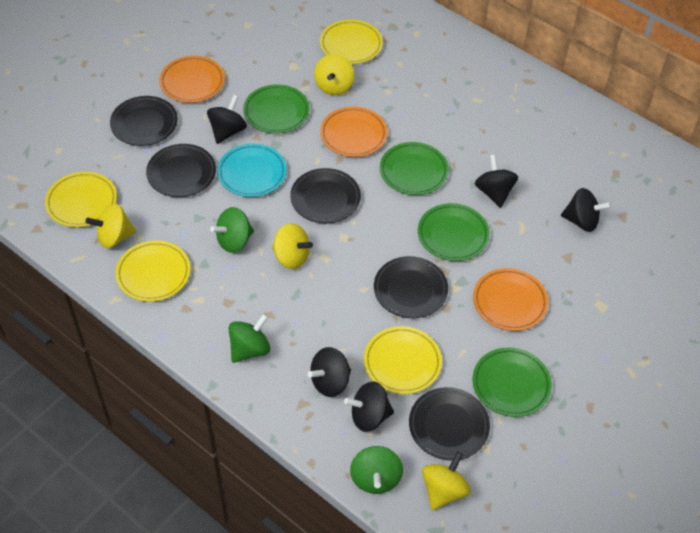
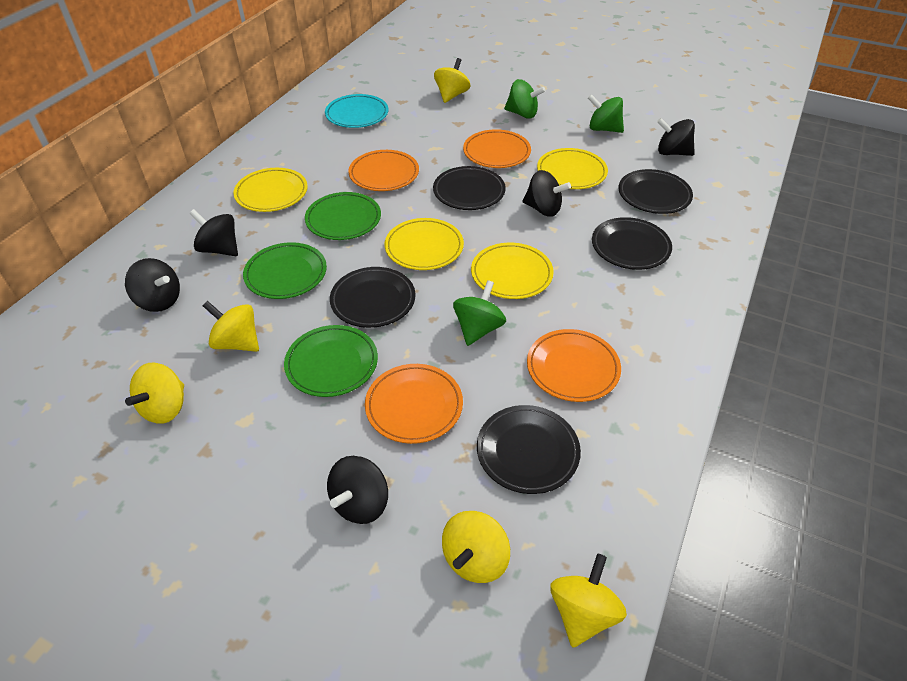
green plate: [243,84,310,134] [380,142,449,195] [418,203,490,261] [473,347,552,417] = 4 -> [243,242,327,299] [284,325,378,397] [305,192,381,240] = 3
orange plate: [159,56,225,103] [320,107,387,157] [473,268,548,331] = 3 -> [348,150,419,191] [365,364,463,444] [463,129,531,168] [527,329,621,402] = 4
yellow spinning top: [85,204,137,248] [272,223,313,269] [314,54,354,95] [422,452,471,510] = 4 -> [125,363,184,424] [203,301,259,352] [434,58,471,103] [442,511,510,583] [550,554,627,648] = 5

